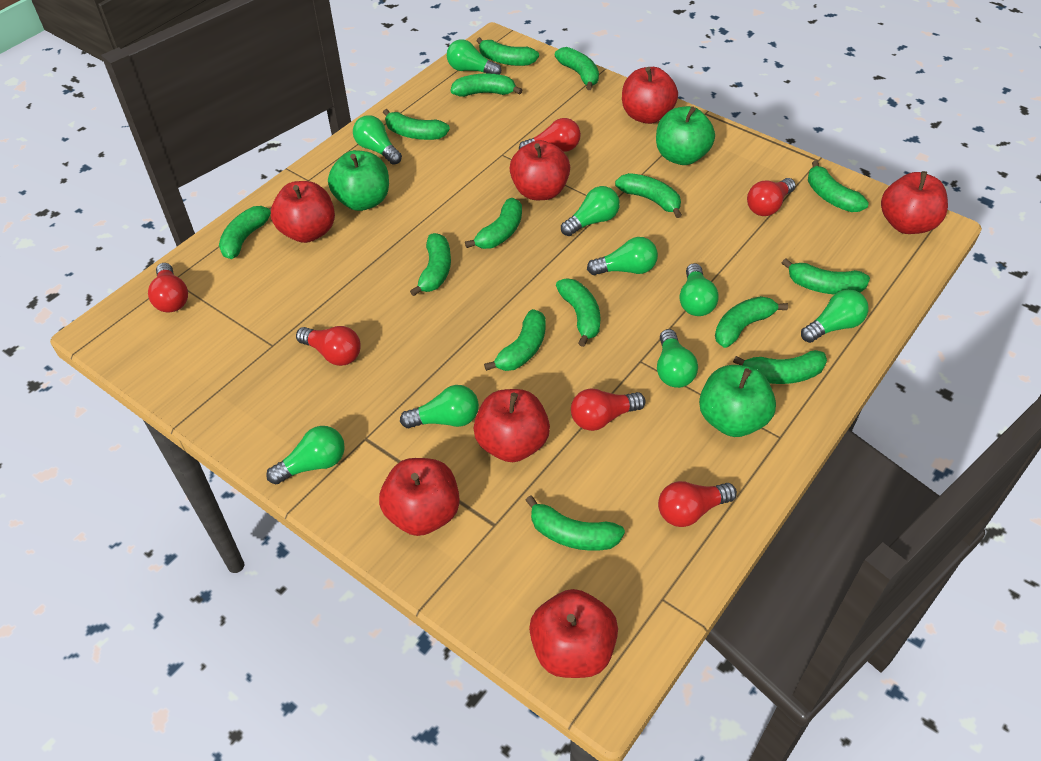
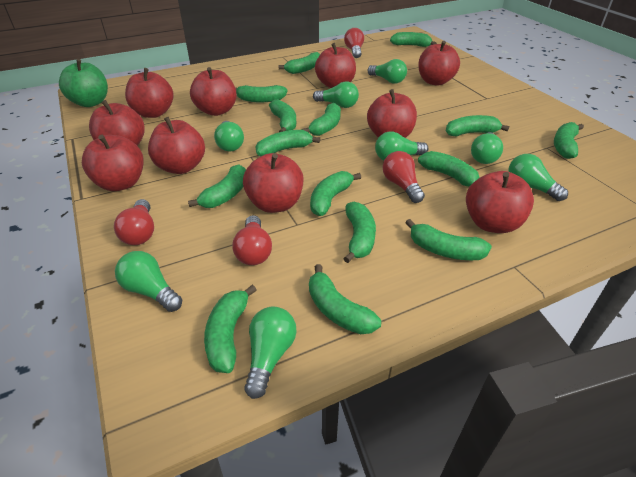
green apple: [328,150,389,211] [656,106,715,165] [699,365,776,437] = 3 -> [59,59,108,107] = 1
green light bulb: [266,426,345,484] [353,115,402,165] [400,385,479,428] [447,39,501,75] [561,186,620,236] [587,237,658,275] [657,329,698,388] [680,263,719,316] [801,289,868,343] = 9 -> [115,251,182,312] [214,121,244,151] [244,306,296,399] [313,82,359,108] [367,59,407,83] [375,131,429,161] [471,132,503,164] [508,154,568,201] = 8
red apple: [271,181,335,243] [379,458,460,536] [474,389,550,462] [510,140,570,200] [529,589,618,678] [622,67,678,124] [881,171,948,234] = 7 -> [82,135,144,191] [89,100,145,146] [125,68,174,118] [148,117,205,174] [190,67,237,116] [243,153,303,213] [315,43,356,88] [367,89,417,138] [418,41,460,86] [466,171,534,233] = 10
red light bulb: [148,263,188,312] [296,326,361,366] [519,118,581,152] [571,388,646,431] [658,481,737,527] [747,178,796,216] = 6 -> [114,199,154,245] [233,215,272,265] [344,28,364,58] [382,151,425,203] = 4

